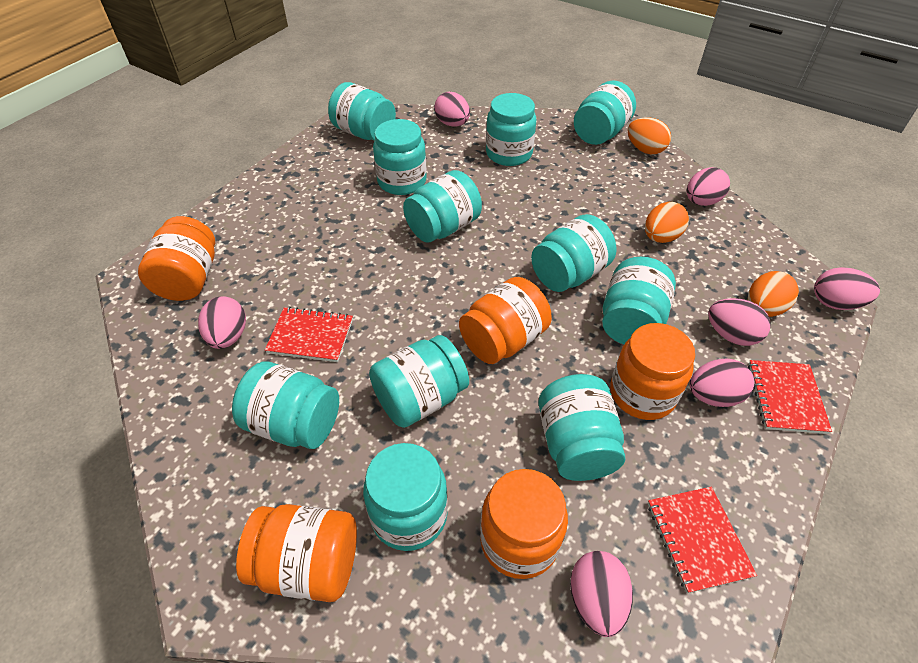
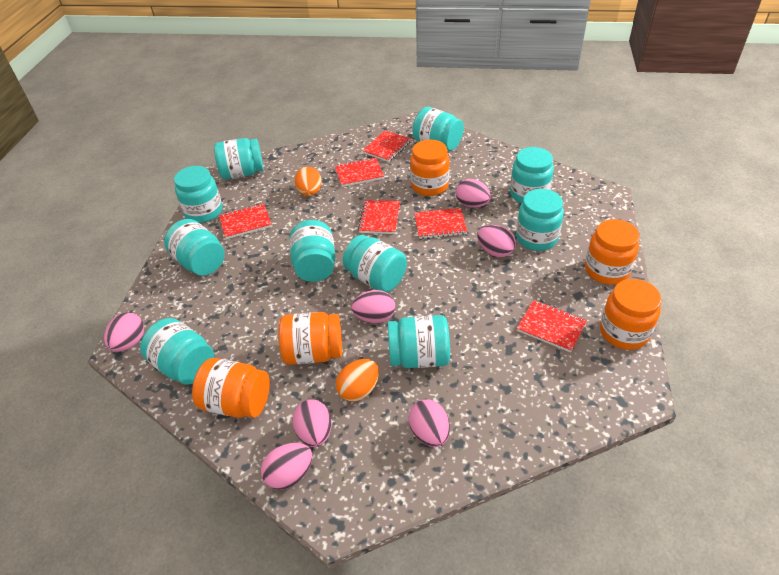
orange egg: [628,117,671,154] [645,202,689,243] [748,271,799,317] = 3 -> [295,167,322,196] [336,359,379,402] = 2
red notebook: [265,307,353,362] [648,487,757,593] [748,360,832,434] = 3 -> [219,203,272,239] [335,157,384,187] [358,200,400,234] [362,130,411,162] [414,208,467,239] [517,300,587,352] = 6
turquoise jar: [232,362,339,449] [328,82,396,141] [363,443,448,551] [369,335,469,428] [373,119,427,195] [403,170,482,243] [486,93,536,166] [531,214,616,292] [538,374,625,481] [574,80,636,145] [602,257,676,344] = 11 -> [140,318,214,385] [164,219,225,276] [174,166,222,223] [214,138,264,179] [289,220,336,282] [343,235,407,292] [388,315,450,368] [413,107,464,151] [510,147,554,203] [516,189,564,251] = 10

